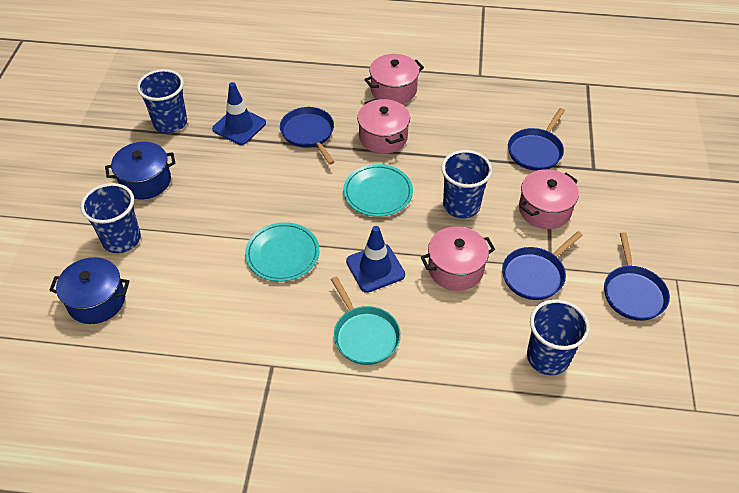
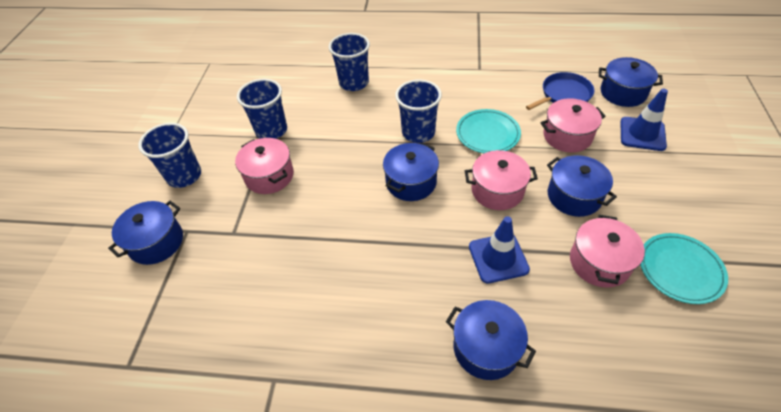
blue pan: [280,107,334,164] [502,231,583,300] [508,108,565,171] [604,232,670,321] = 4 -> [526,72,594,110] = 1
blue pot: [49,257,130,324] [105,142,175,199] = 2 -> [108,201,183,265] [383,143,439,201] [446,300,536,380] [547,155,617,217] [599,57,663,107] = 5
turquoise pan: [331,276,401,365] = 1 -> none = 0

